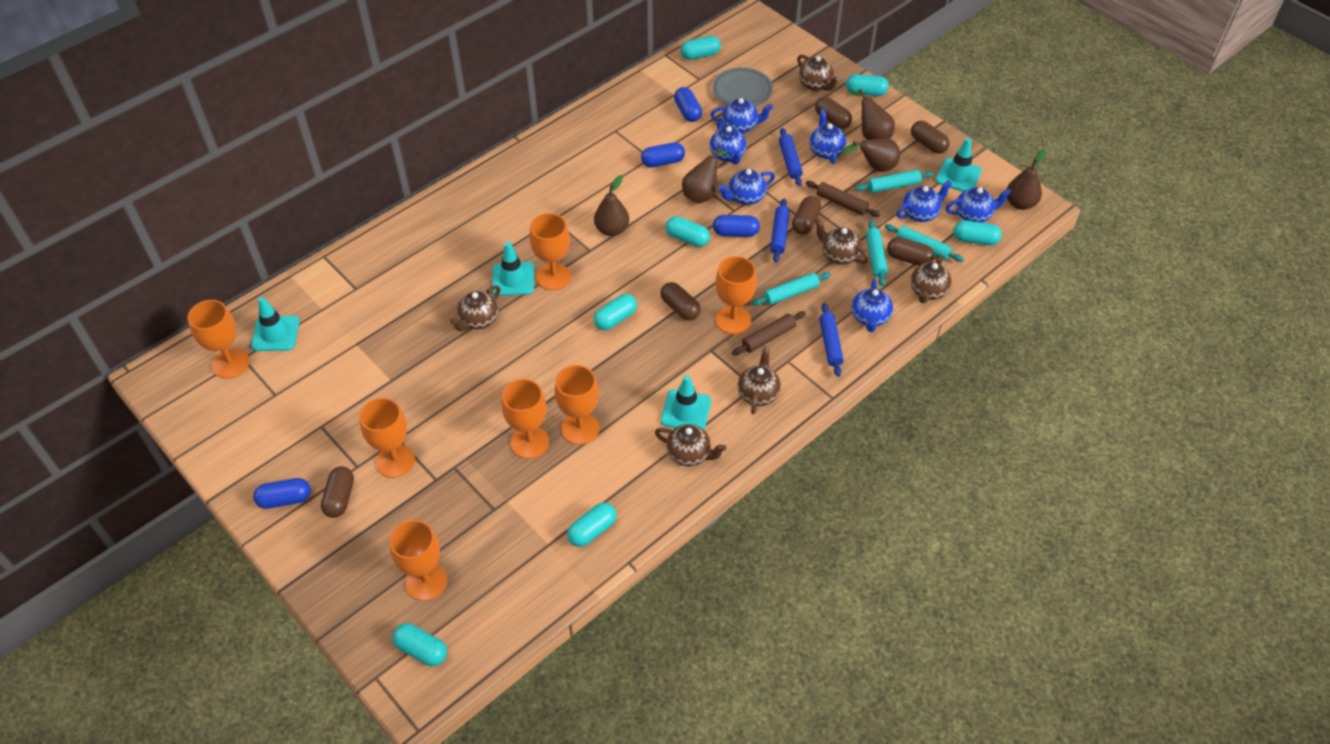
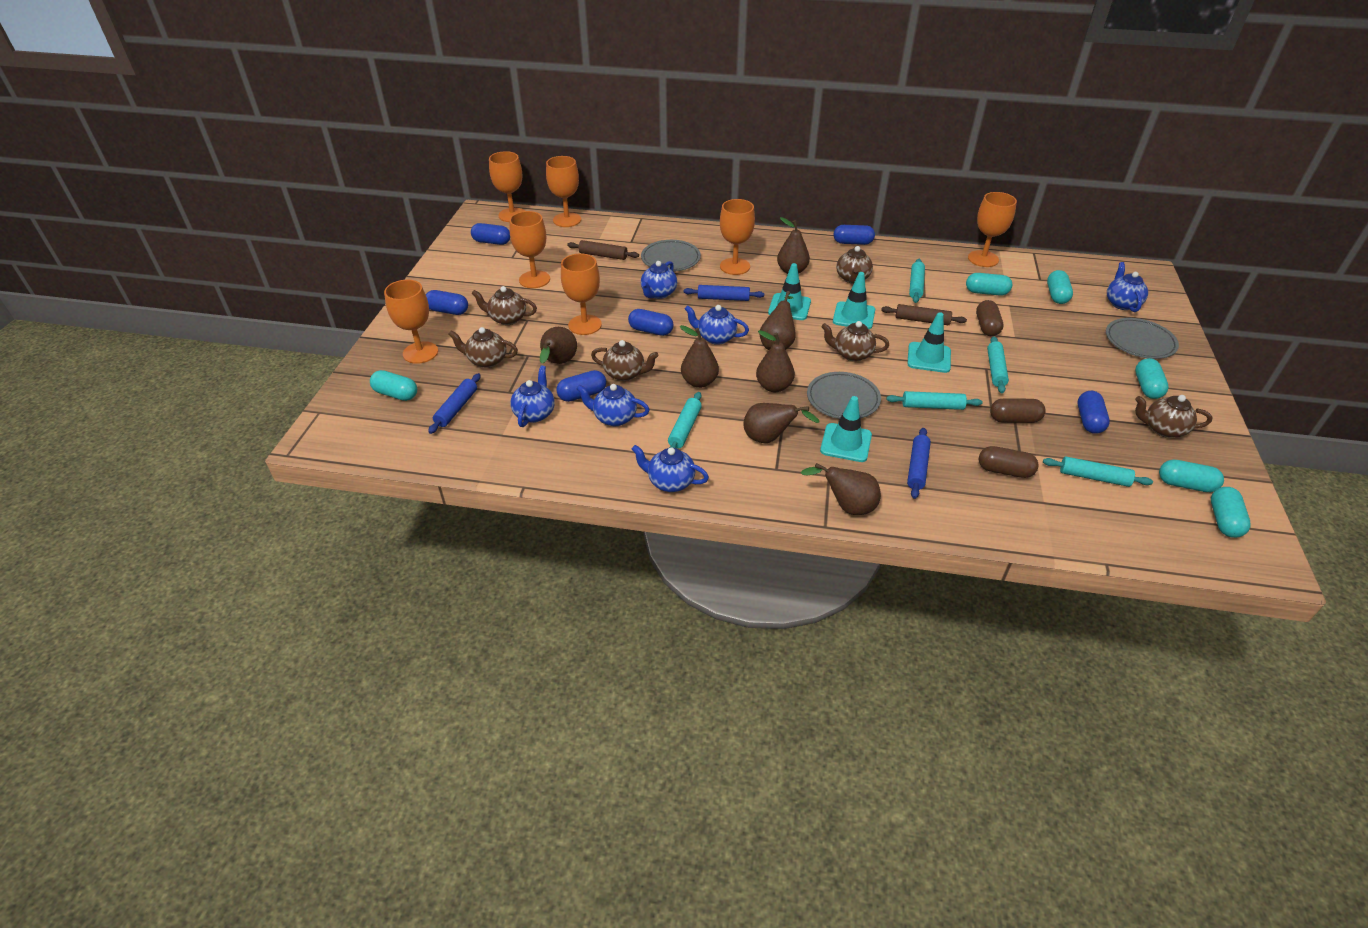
blue capsule: [253,478,311,509] [641,142,685,167] [674,87,702,122] [713,215,760,237] = 4 -> [426,290,468,315] [471,223,510,245] [556,370,606,402] [628,309,673,336] [834,225,875,245] [1077,391,1110,434] = 6
blue teapot: [710,98,773,133] [710,121,746,164] [718,169,775,205] [809,109,846,164] [852,279,893,332] [897,180,952,222] [946,187,1011,222] = 7 -> [510,365,555,427] [576,384,650,426] [632,445,709,492] [641,261,677,299] [685,305,749,345] [1107,262,1148,312] = 6
brown capsule: [321,466,354,518] [660,282,701,321] [792,196,821,235] [815,97,852,129] [887,237,935,266] [911,121,950,154] = 6 -> [976,300,1003,336] [979,446,1039,478] [990,398,1046,423] = 3
brown pear: [594,175,629,236] [682,147,728,203] [842,138,900,172] [852,89,895,140] [1007,150,1046,210] = 5 -> [540,327,577,364] [680,325,719,388] [743,403,820,443] [756,330,795,392] [759,291,796,350] [777,217,810,274] [800,463,881,515] = 7
grey plate: [712,67,773,107] = 1 -> [641,240,701,272] [807,372,881,419] [1106,318,1179,359] = 3
turquoise capsule: [392,623,447,666] [567,502,616,547] [594,294,637,330] [666,216,710,247] [680,36,721,60] [846,74,889,96] [953,220,1002,245] = 7 -> [370,370,417,401] [966,273,1013,296] [1047,270,1073,304] [1135,358,1169,399] [1159,460,1224,492] [1211,487,1251,538] = 6
turquoise rolling pin: [752,272,831,306] [855,170,933,193] [866,220,888,286] [885,224,964,262] = 4 -> [668,392,702,449] [886,391,983,410] [909,259,925,303] [987,336,1009,393] [1043,457,1153,487] = 5

